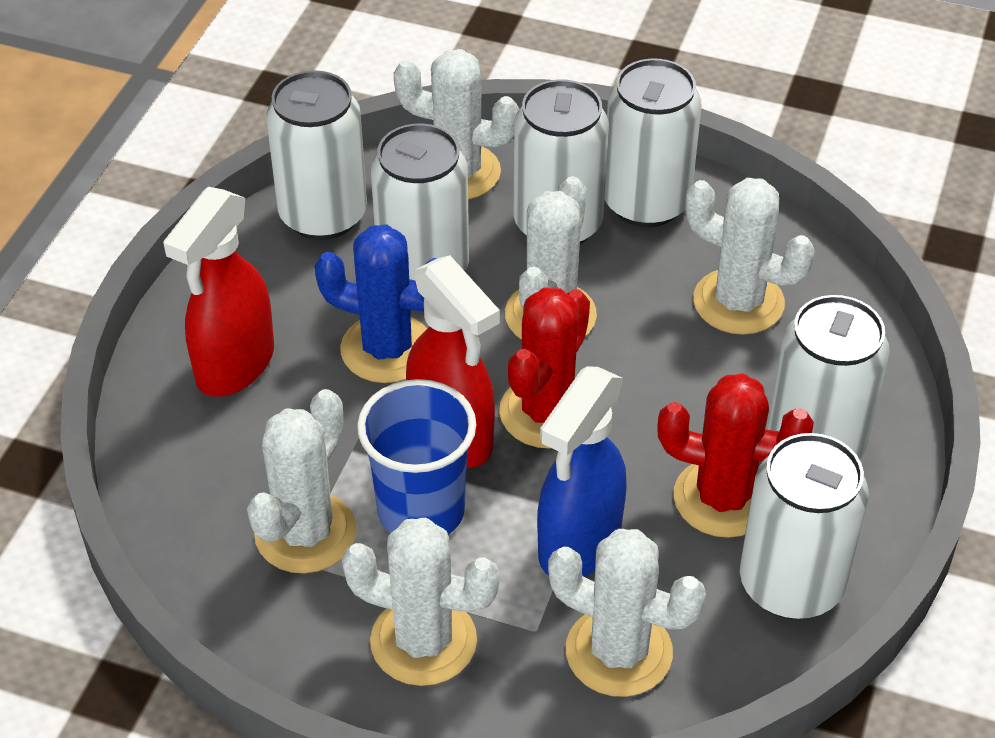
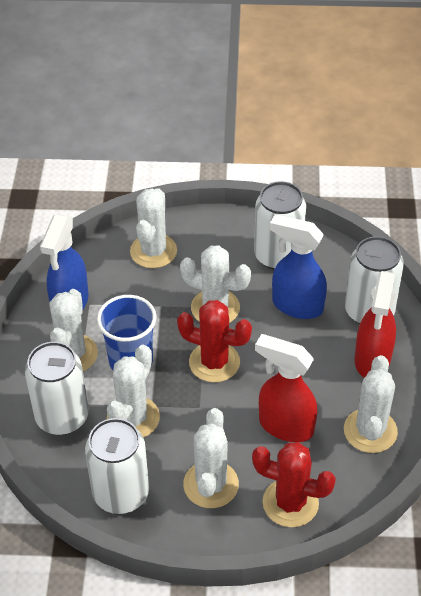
blue cactus: [314,224,437,383] = 1 -> none = 0
blue spray bottle: [537,366,627,577] = 1 -> [40,214,89,309] [270,214,327,319] = 2
white can: [266,70,367,240] [371,123,469,280] [514,80,609,244] [605,59,702,227] [740,433,869,619] [767,295,890,460] = 6 -> [25,342,89,435] [85,418,149,514] [254,181,306,270] [345,236,404,324] = 4

